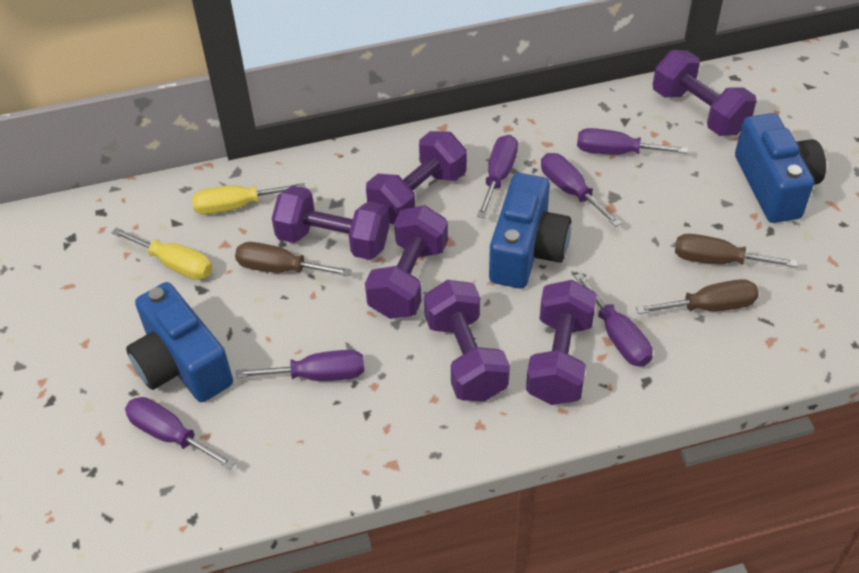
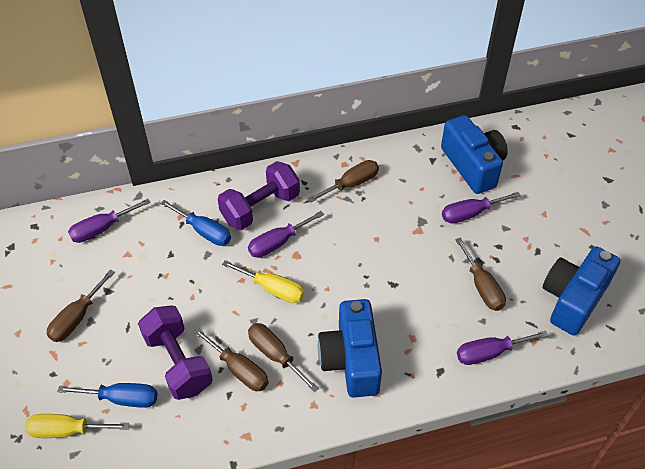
blue screwdriver: none = 0 -> [57,383,158,408] [160,200,231,246] = 2
brown screwdriver: [235,242,351,276] [636,279,759,314] [675,234,797,267] = 3 -> [46,270,115,342] [194,328,269,391] [248,323,319,392] [307,160,379,203] [455,237,506,311] = 5
purple dumbbell: [272,186,390,260] [365,205,448,319] [366,131,467,224] [424,280,510,402] [526,280,597,405] [653,50,757,136] = 6 -> [138,305,213,400] [218,161,300,230] = 2
purple screwdriver: [125,397,236,469] [236,350,364,381] [477,135,518,218] [541,153,622,227] [574,273,653,367] [577,128,688,155] = 6 -> [68,199,151,243] [248,211,324,258] [442,192,521,223] [457,331,549,365] = 4

